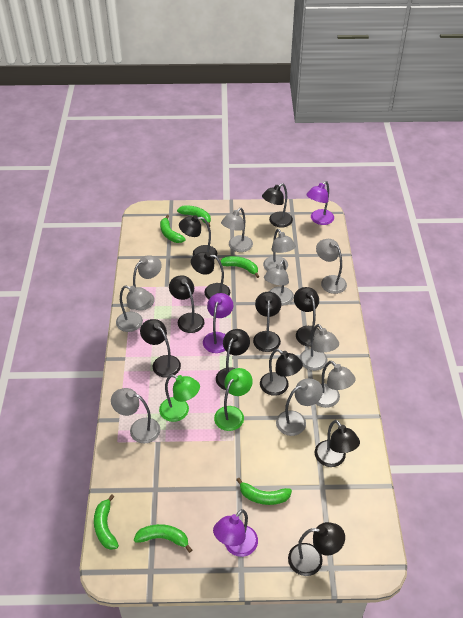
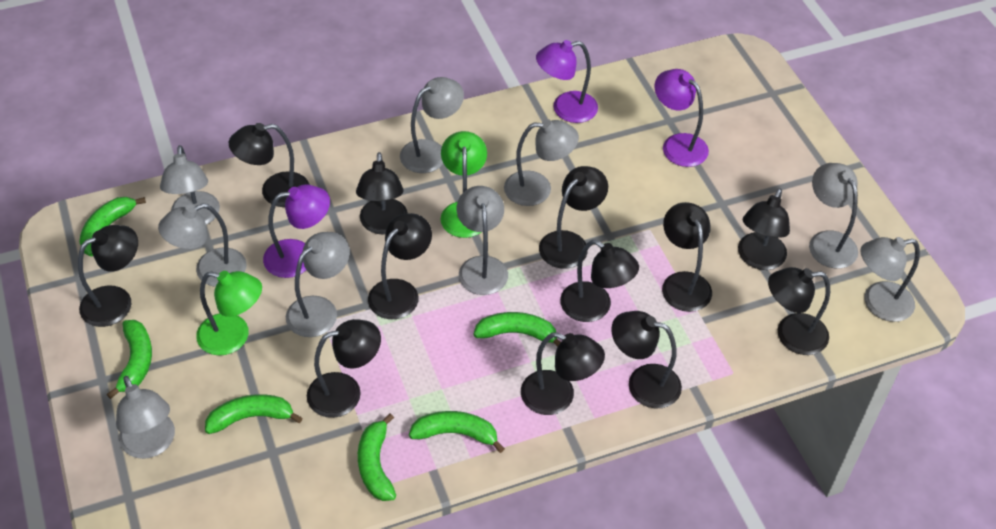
black lamp: [140,319,181,378] [169,275,204,333] [179,215,217,259] [191,252,230,299] [216,329,250,390] [253,292,282,352] [260,349,303,396] [262,183,293,227] [288,522,345,576] [294,287,320,347] [315,420,360,467] = 11 -> [78,225,138,327] [229,123,310,207] [307,319,381,418] [356,152,408,235] [368,213,432,319] [521,332,605,415] [539,166,608,269] [560,240,639,322] [611,311,682,408] [662,202,712,312] [738,188,790,270] [768,267,830,355] = 12
grey lamp: [111,388,160,443] [116,286,151,332] [133,255,162,310] [221,208,253,252] [263,229,296,271] [264,260,294,306] [276,378,323,436] [299,324,339,371] [316,239,347,294] [316,361,355,408] = 10 -> [116,376,175,459] [158,203,247,287] [160,145,220,225] [286,232,350,337] [400,77,464,173] [457,186,508,295] [504,119,579,206] [809,163,858,268] [860,237,920,322] = 9

